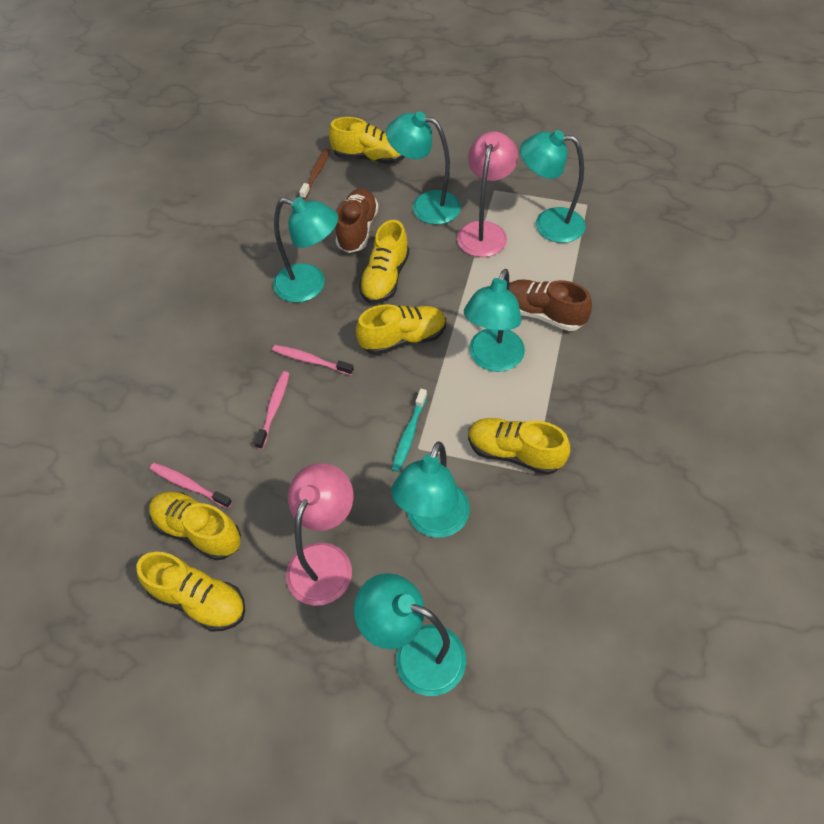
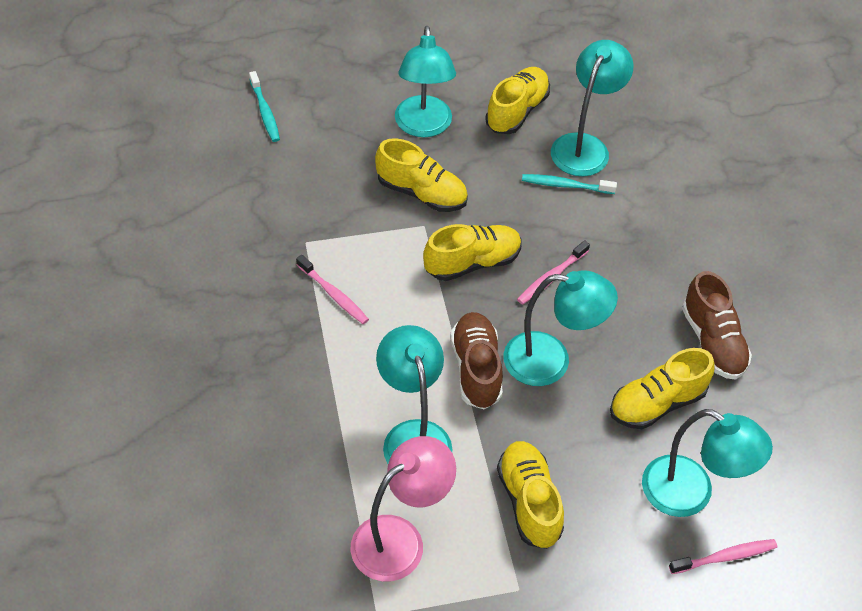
brown toothbrush: [299,148,330,199] = 1 -> none = 0
pink lamp: [286,463,353,606] [457,131,518,257] = 2 -> [351,436,456,581] = 1
turquoise lamp: [273,197,338,303] [354,573,466,696] [386,112,461,225] [391,441,470,538] [464,269,525,372] [520,130,586,243] = 6 -> [376,325,453,464] [395,26,456,137] [503,270,618,386] [551,40,634,176] [642,409,773,517] = 5
turquoise toothbrush: [392,389,427,472] = 1 -> [249,71,280,142] [522,174,617,194] = 2
yellow shoe: [136,552,245,632] [149,492,241,561] [329,117,405,164] [356,304,446,355] [359,220,409,304] [468,418,570,475] = 6 -> [375,138,468,212] [423,224,522,281] [485,67,550,134] [497,441,564,549] [610,348,715,429] = 5

